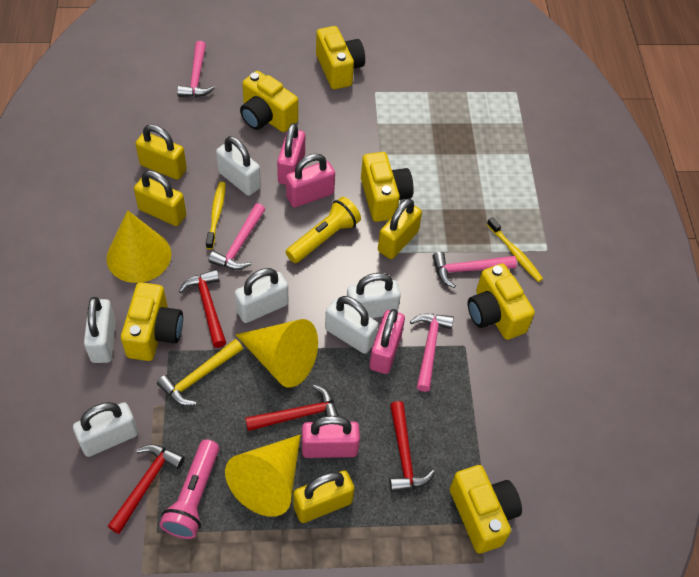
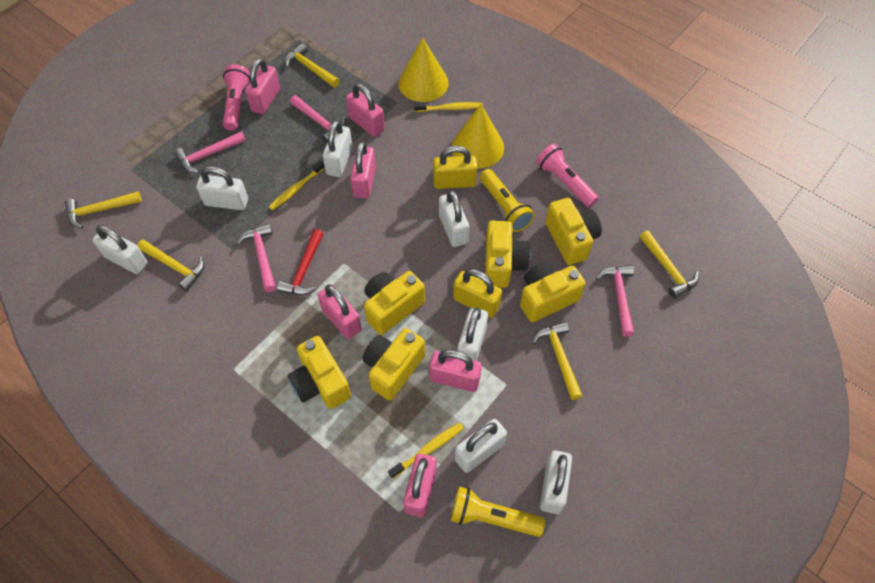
pink flashlight: [160,439,219,539] = 1 -> [223,64,250,131] [536,144,599,207] = 2
pink padlock: [277,123,305,185] [286,153,335,207] [302,416,360,458] [369,309,405,374] = 4 -> [245,58,280,114] [318,285,362,339] [346,84,385,137] [350,141,376,199] [403,454,437,517] [429,350,482,392] = 6
red hammer: [108,444,185,534] [179,269,226,348] [245,385,339,431] [389,401,435,492] = 4 -> [277,229,324,295] = 1
white padlock: [73,402,138,457] [84,297,116,363] [216,136,261,196] [235,268,288,323] [325,296,378,354] [347,273,401,318] = 6 -> [93,225,148,274] [196,166,248,210] [323,120,353,177] [439,190,469,247] [455,419,507,473] [457,308,488,361] [540,450,572,514] = 7
yellow cone: [106,210,171,283] [225,435,300,517] [236,319,318,387] = 3 -> [398,37,449,102] [451,104,504,168] = 2
yellow flashlight: [286,197,361,263] = 1 -> [451,487,545,537] [480,169,535,232] = 2
yellow hammer: [157,339,243,406] = 1 -> [65,191,142,229] [137,239,204,291] [285,43,340,88] [532,321,583,400] [639,231,699,298] = 5
yellow padlock: [134,170,186,226] [135,124,187,180] [293,470,354,523] [378,198,422,259] = 4 -> [433,146,477,189] [453,269,502,318] = 2
yellow toothbrush: [206,182,226,249] [487,217,543,282] = 2 -> [269,160,325,211] [388,423,464,479] [414,102,483,112] = 3

